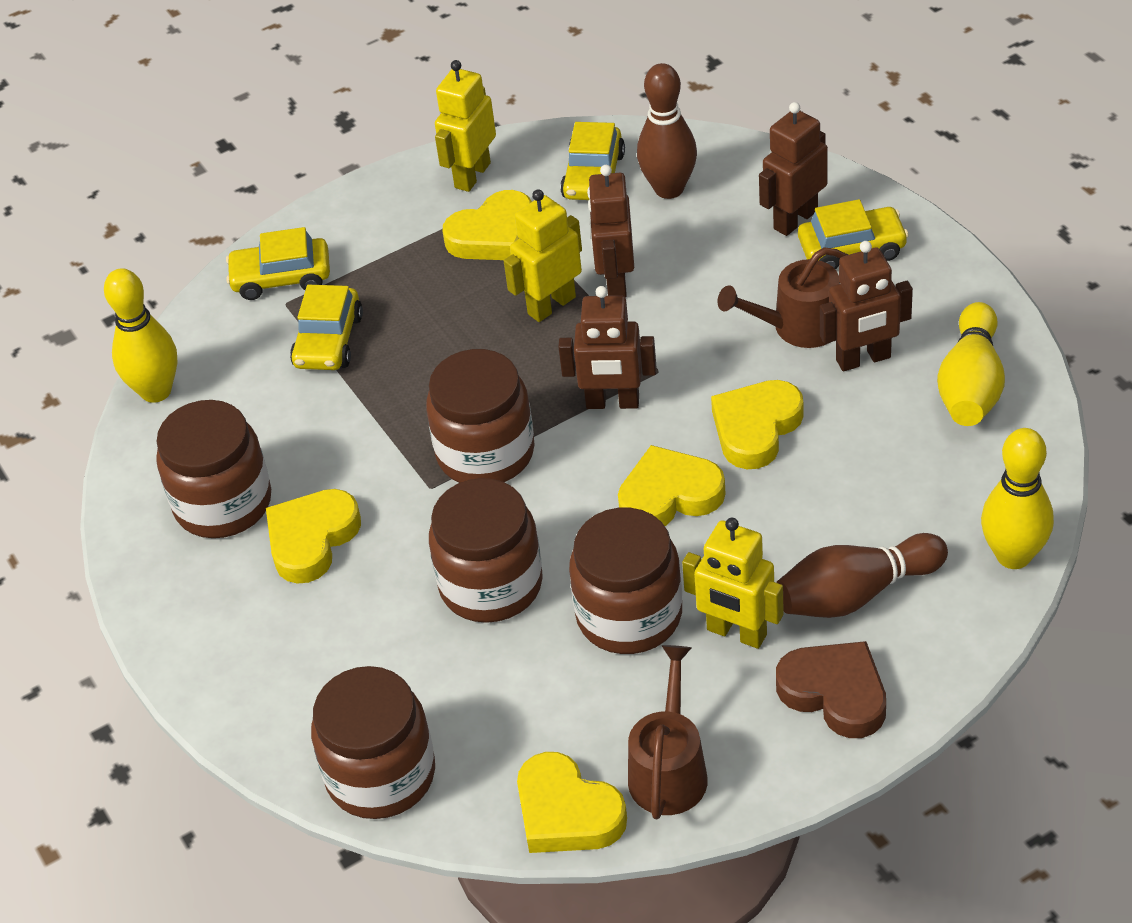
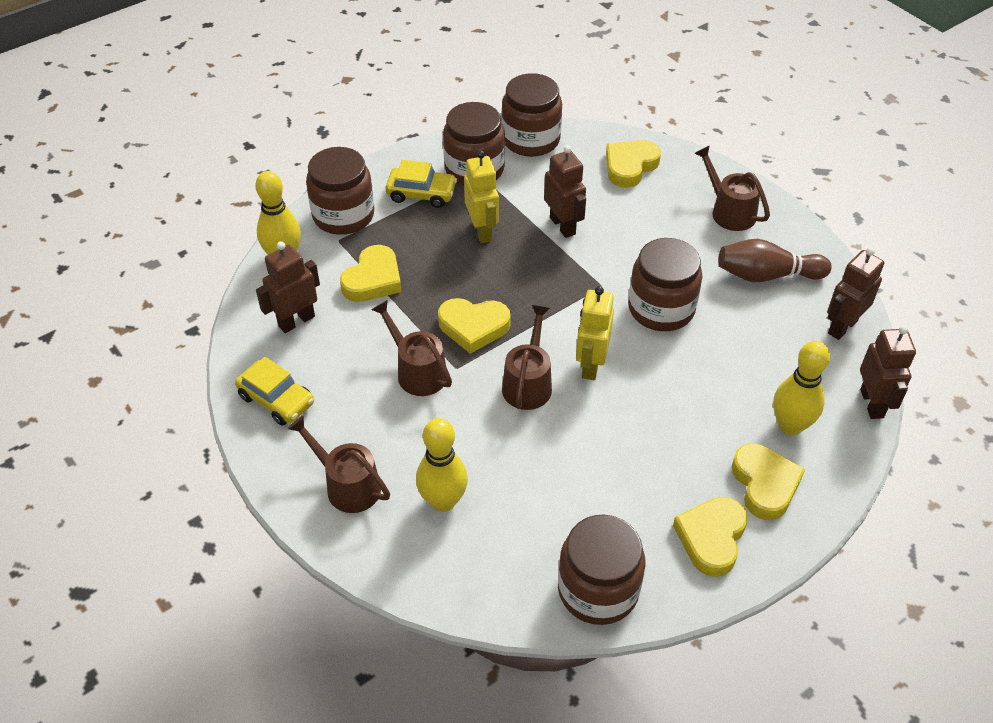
brown bowling pin: [637,63,697,199] [776,533,948,618] = 2 -> [718,239,832,282] = 1
brown heart: [776,641,886,738] = 1 -> none = 0
brown watering can: [628,645,708,819] [717,247,848,348] = 2 -> [287,416,390,513] [371,300,452,396] [502,305,552,410] [695,145,770,231] = 4
yellow car: [226,227,330,300] [290,285,363,370] [560,122,625,200] [798,199,909,270] = 4 -> [235,357,314,426] [385,160,457,208] = 2
yellow robot: [435,60,496,192] [504,189,582,322] [682,518,784,649] = 3 -> [464,150,499,243] [576,286,614,380] = 2

